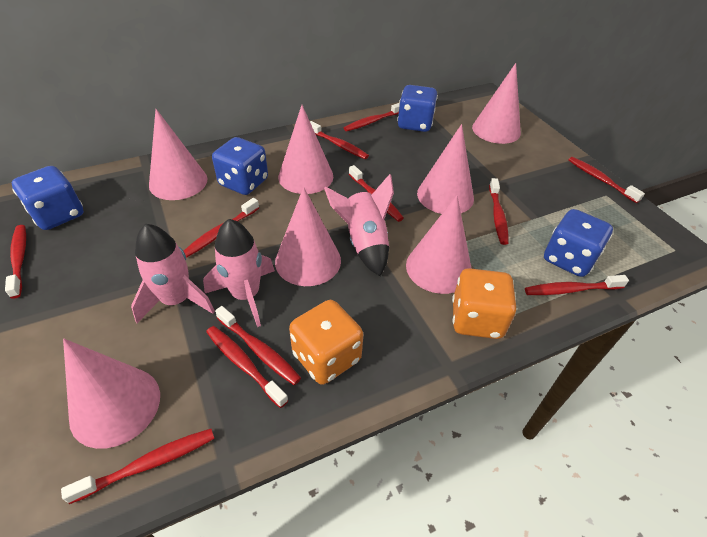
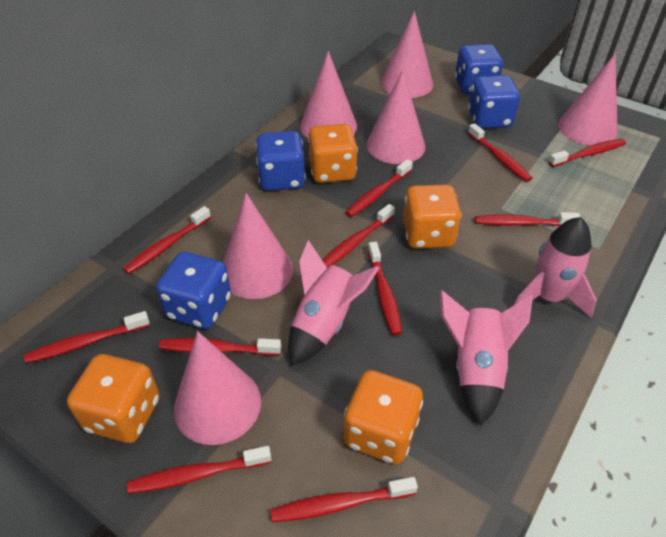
orange dice: [289,300,363,385] [452,268,516,339] = 2 -> [67,354,160,443] [308,124,358,183] [344,370,423,464] [403,185,462,249] = 4
pink cone: [63,339,160,449] [149,109,207,200] [275,187,341,286] [278,105,333,194] [406,195,472,294] [417,124,474,214] [472,63,521,144] = 7 -> [174,331,261,445] [223,193,293,299] [300,51,357,138] [366,70,425,164] [381,11,433,98] [558,54,618,146] = 6

